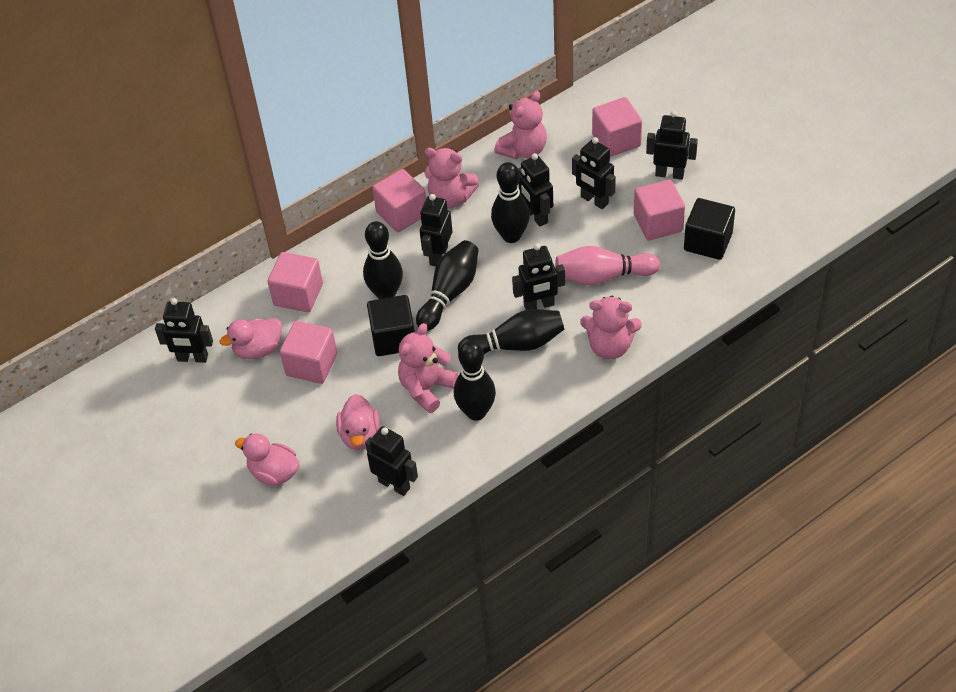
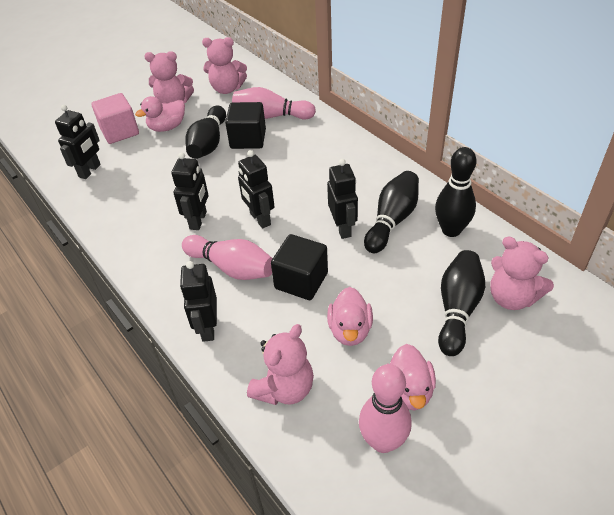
black bowling pin: [363,221,403,299] [416,240,478,331] [454,341,496,420] [458,309,564,354] [491,162,530,243] = 5 -> [185,106,226,159] [364,171,419,253] [435,147,476,237] [438,250,485,356] = 4
black robot: [155,298,213,363] [365,426,418,496] [420,194,452,267] [512,243,565,310] [518,153,553,227] [572,137,616,209] [646,111,698,180] = 7 -> [55,105,101,179] [171,152,208,230] [180,261,217,342] [238,150,275,229] [327,159,358,239] = 5
pink bowling pin: [555,246,660,285] = 1 -> [182,235,273,280] [232,87,316,120] [359,364,412,453] = 3
pink cube: [267,252,323,312] [280,321,337,384] [372,169,426,232] [592,97,642,157] [634,179,685,240] = 5 -> [91,93,139,144] = 1

